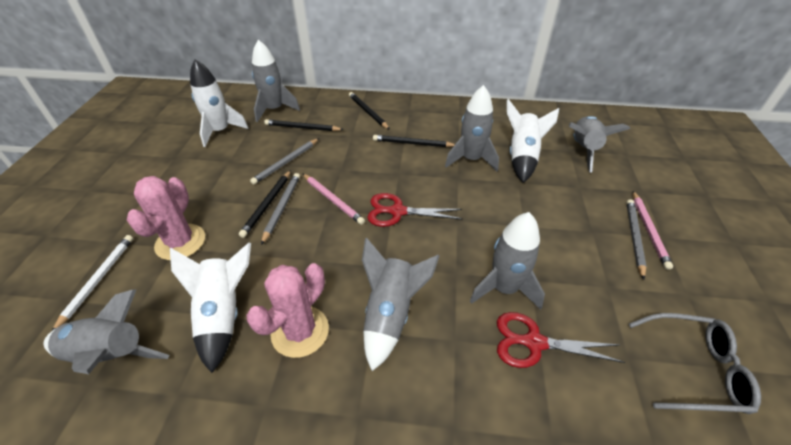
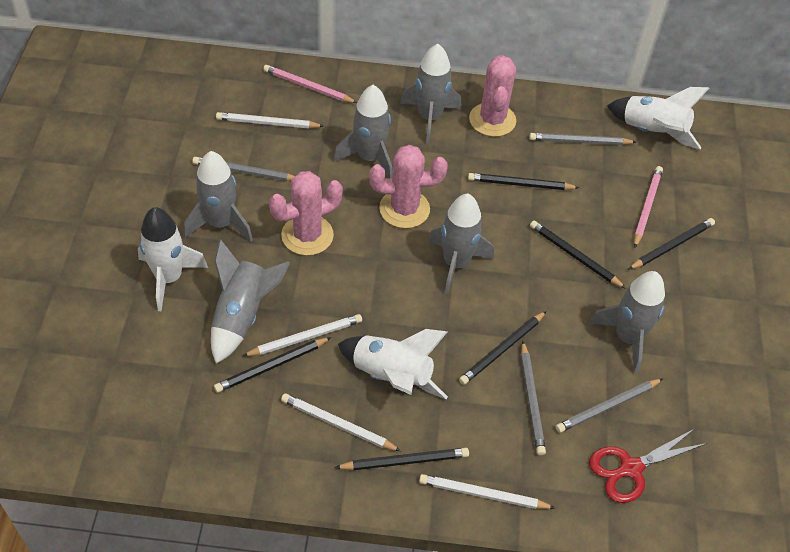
black pencil: [239,170,291,238] [264,119,344,131] [349,92,390,130] [373,135,455,147] = 4 -> [214,337,331,393] [334,448,469,470] [459,311,547,385] [468,173,579,190] [530,220,626,289] [628,218,715,270] = 6
grey glasses: [629,313,761,414] = 1 -> none = 0
grey pencil: [250,138,319,185] [261,173,300,245] [627,199,647,280] = 3 -> [193,157,295,181] [521,341,546,455] [529,133,636,145] [556,378,664,433] = 4
pink cactus: [127,176,205,260] [246,263,329,358] = 2 -> [269,171,343,256] [369,145,448,228] [469,55,516,137] = 3
red scissors: [367,193,462,227] [497,312,625,368] = 2 -> [589,429,707,503] = 1
white pencil: [52,235,133,331] = 1 -> [216,112,323,128] [243,314,362,356] [281,393,401,451] [419,474,555,509] = 4

